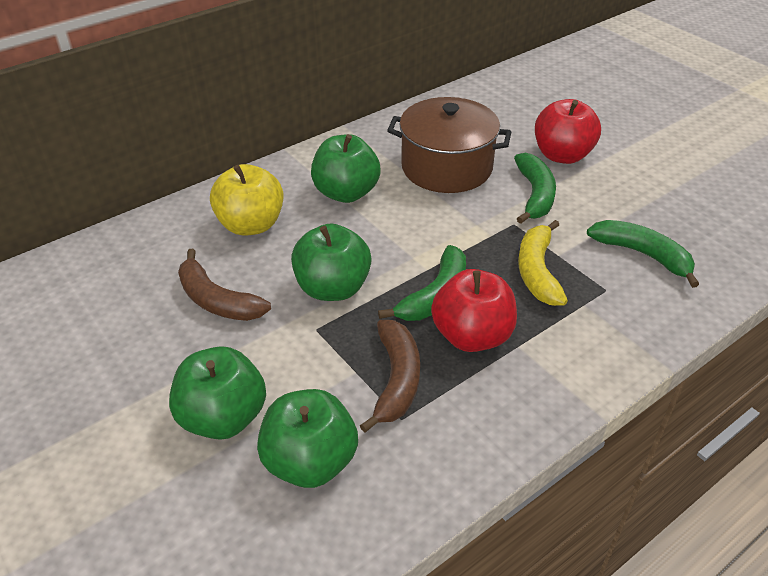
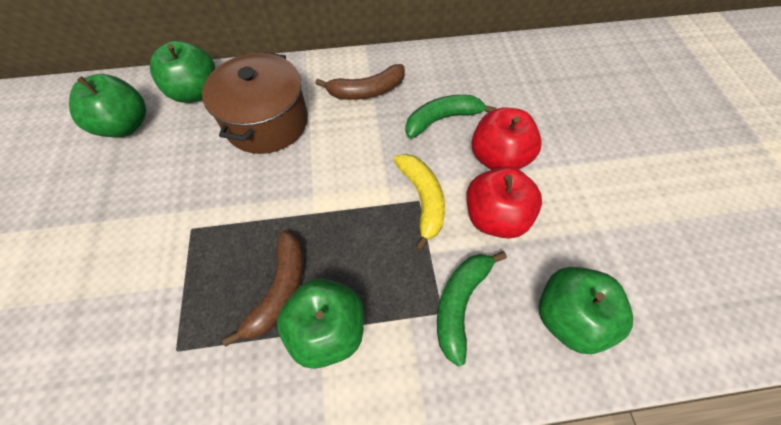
green banana: [378,245,466,321] [514,153,556,224] [587,220,699,288] = 3 -> [405,95,497,139] [437,251,507,367] = 2
yellow apple: [210,164,284,236] = 1 -> none = 0

